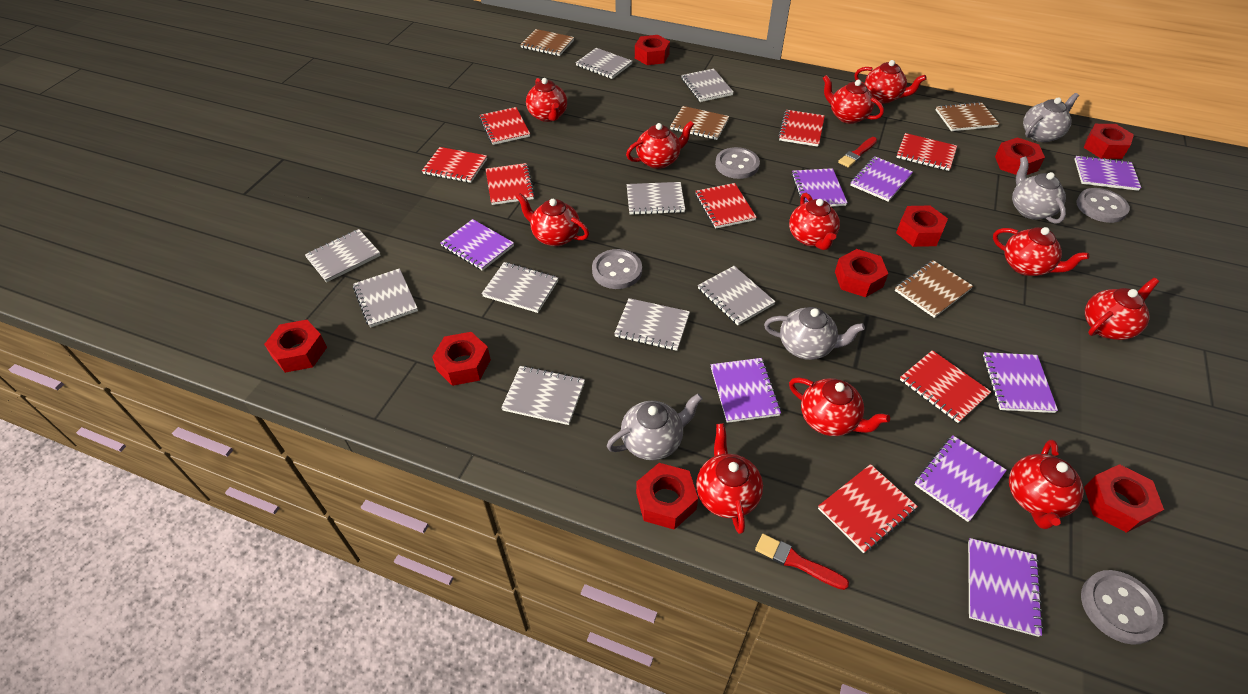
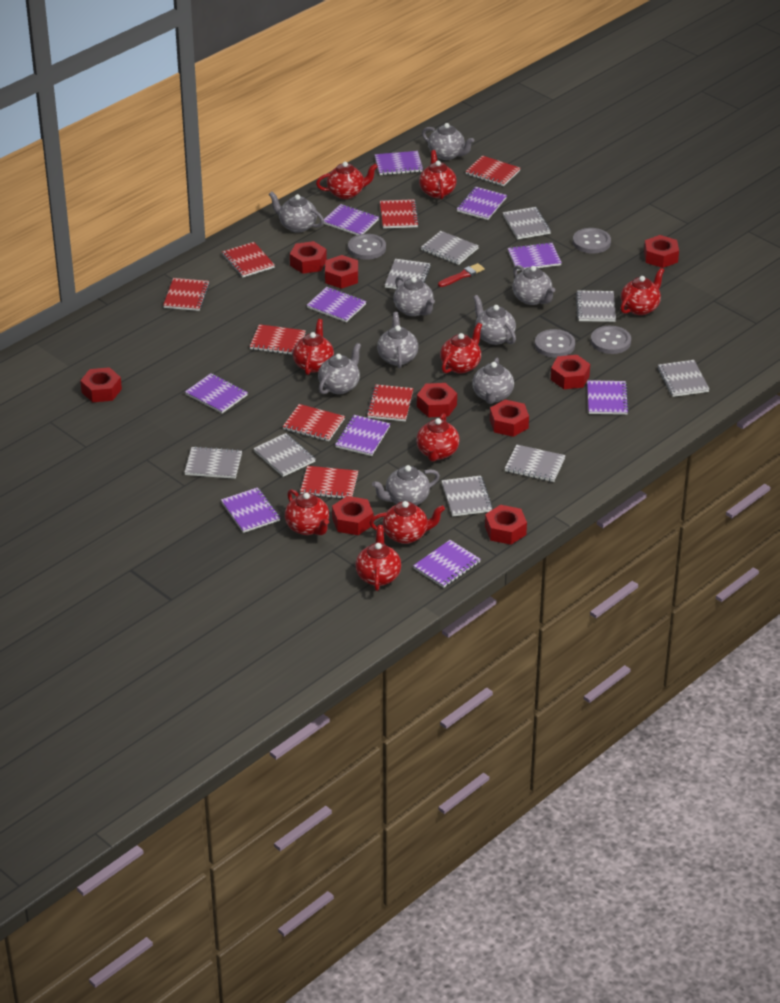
brown notebook: [520,29,574,56] [670,106,729,140] [895,260,973,318] [936,102,999,131] = 4 -> none = 0
grey teapot: [607,393,703,460] [764,307,865,360] [1012,157,1066,224] [1023,93,1079,142] = 4 -> [269,191,324,233] [318,343,361,394] [372,465,440,505] [377,312,418,368] [394,276,435,316] [422,123,474,160] [472,358,514,404] [473,295,516,345] [513,265,555,305] = 9
purple notebook: [440,219,514,271] [711,358,781,423] [791,168,848,207] [850,157,913,202] [914,436,1007,522] [968,538,1044,637] [983,352,1058,413] [1074,155,1141,191] = 8 -> [185,373,248,413] [221,487,280,533] [307,287,367,322] [324,204,379,235] [335,415,390,456] [374,151,423,175] [413,540,481,588] [457,187,507,220] [508,242,562,271] [587,380,629,415] = 10
red brush: [755,534,849,590] [838,137,877,168] = 2 -> [438,263,485,287] = 1
red teapot: [516,193,589,246] [526,78,567,122] [626,121,694,169] [696,423,763,534] [789,193,840,250] [789,377,890,436] [823,75,884,124] [854,60,927,104] [993,227,1089,276] [1009,439,1084,529] [1085,278,1159,340] = 11 -> [285,489,329,535] [293,319,334,375] [316,162,378,199] [355,525,401,591] [369,501,445,544] [416,413,460,462] [419,150,457,199] [440,323,482,373] [621,268,664,315] = 9

